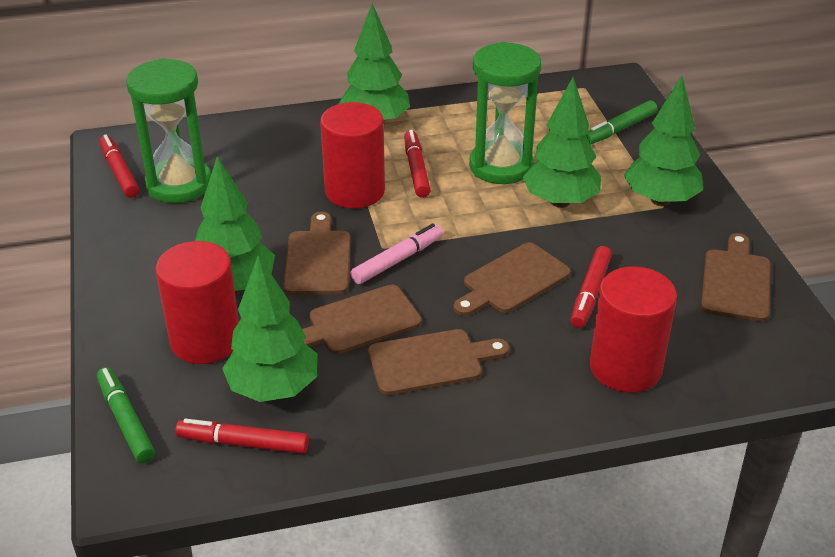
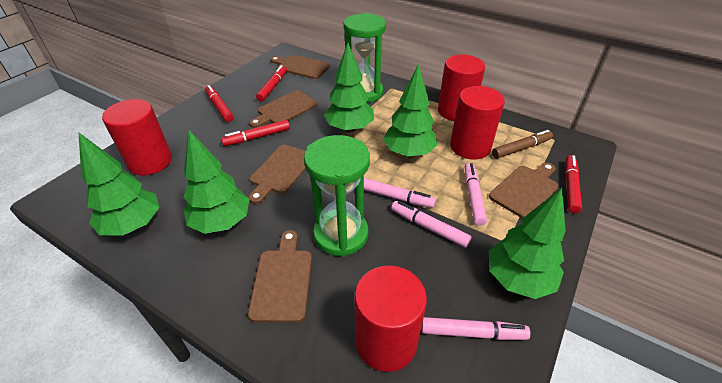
brown marker: none = 0 -> [492,130,553,158] = 1
green marker: [97,367,155,463] [585,100,657,145] = 2 -> none = 0
pink marker: [351,223,443,284] = 1 -> [364,178,436,208] [391,201,471,248] [421,317,530,340] [465,163,487,226] = 4
red cylinder: [156,241,239,364] [320,102,385,208] [590,266,677,393] = 3 -> [102,99,172,175] [354,265,427,372] [438,55,485,121] [450,86,505,160] = 4

